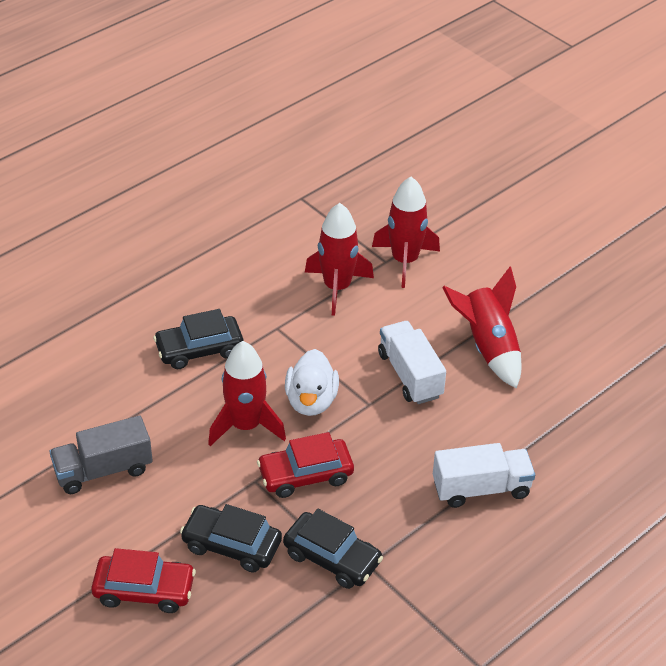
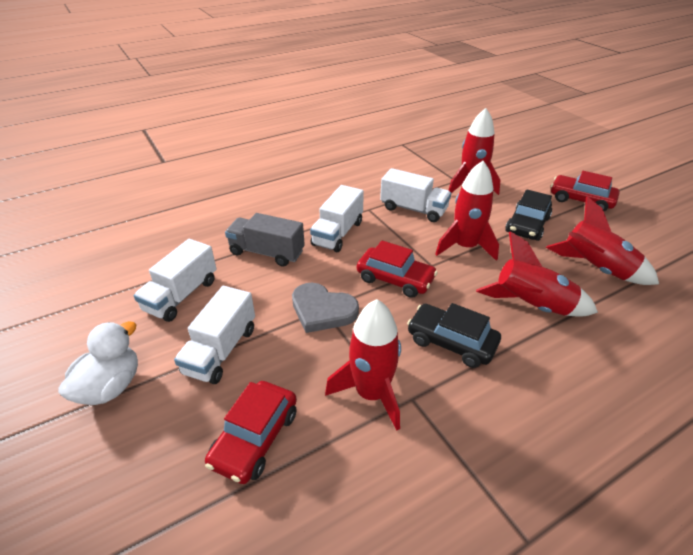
black car: [153,309,243,369] [180,504,282,573] [283,509,383,589] = 3 -> [407,303,501,368] [505,189,552,241] = 2
grey heart: none = 0 -> [292,283,359,333] = 1
red car: [91,548,196,613] [257,432,354,498] = 2 -> [205,381,297,484] [357,240,438,298] [551,171,620,211] = 3
red rocket: [208,341,286,446] [305,203,374,316] [372,177,440,288] [442,267,521,388] = 4 -> [325,299,401,430] [435,161,499,261] [449,108,501,195] [476,231,598,317] [546,196,659,285] = 5
white truck: [378,321,446,404] [433,443,535,508] = 2 -> [134,239,216,322] [174,286,255,384] [310,185,364,252] [380,168,451,222] = 4

